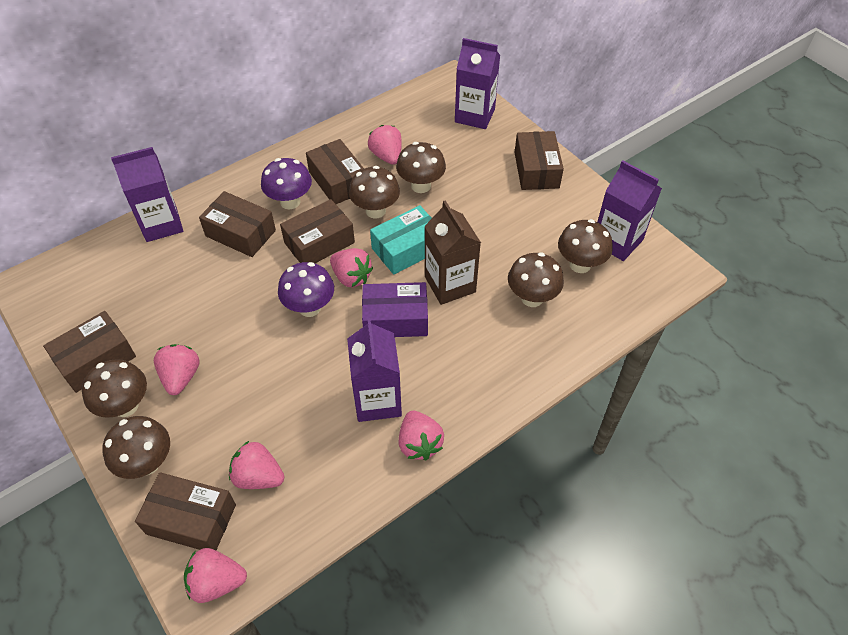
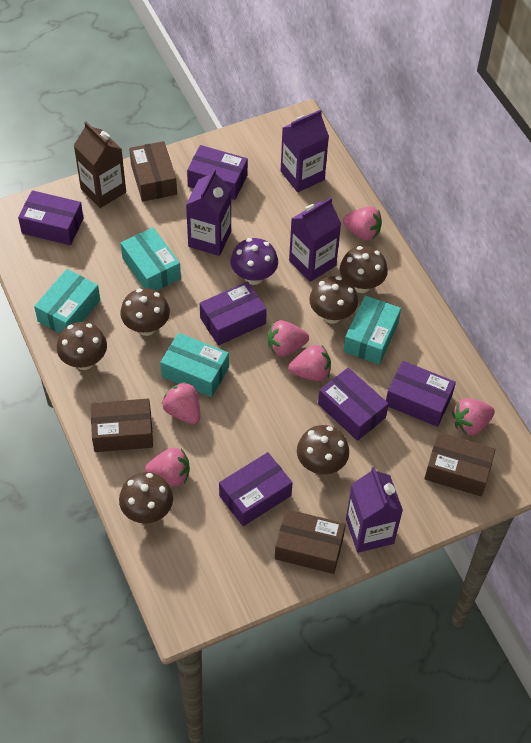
brown box: [43,311,136,393] [135,472,236,550] [199,191,276,257] [280,199,355,263] [306,139,364,204] [514,131,564,190] = 6 -> [91,398,153,452] [129,141,177,202] [275,509,346,574] [424,432,496,496] = 4
purple box: [362,282,428,337] = 1 -> [18,190,84,245] [187,145,248,200] [200,281,267,346] [219,452,293,526] [318,368,389,441] [386,361,456,427] = 6
purple mushroom: [261,158,312,210] [278,262,334,317] = 2 -> [231,238,278,285] = 1
turquoise box: [370,205,432,275] = 1 -> [34,269,100,333] [121,227,181,291] [160,333,229,397] [343,295,401,365] = 4

